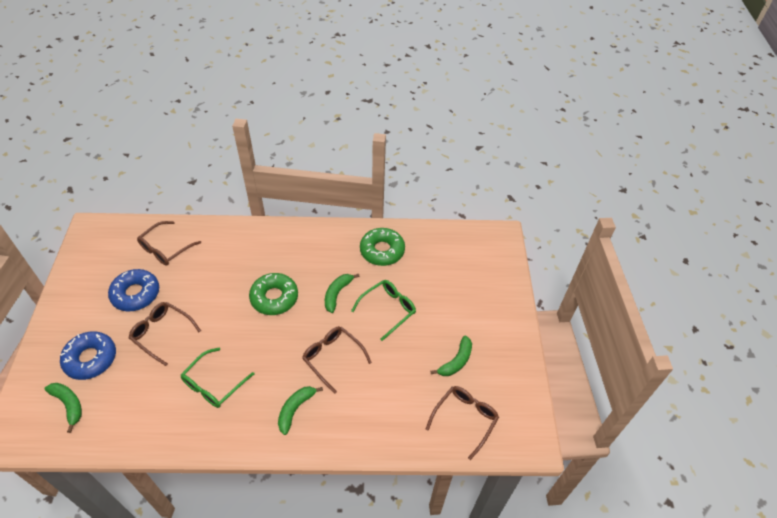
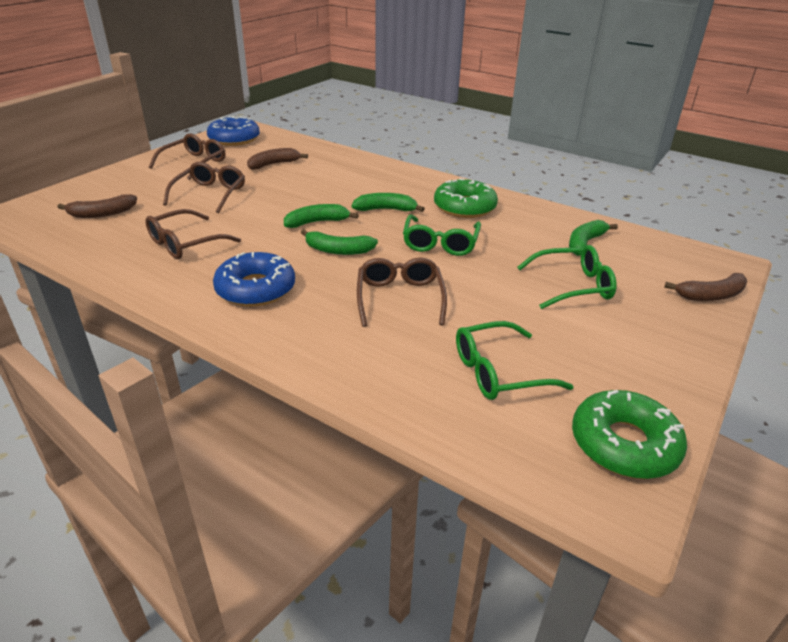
brown banana: none = 0 -> [57,194,137,218] [247,148,308,170] [664,273,747,301] = 3
green glasses: [181,348,254,408] [351,280,416,341] = 2 -> [403,215,481,256] [456,321,574,400] [517,245,617,309] = 3

